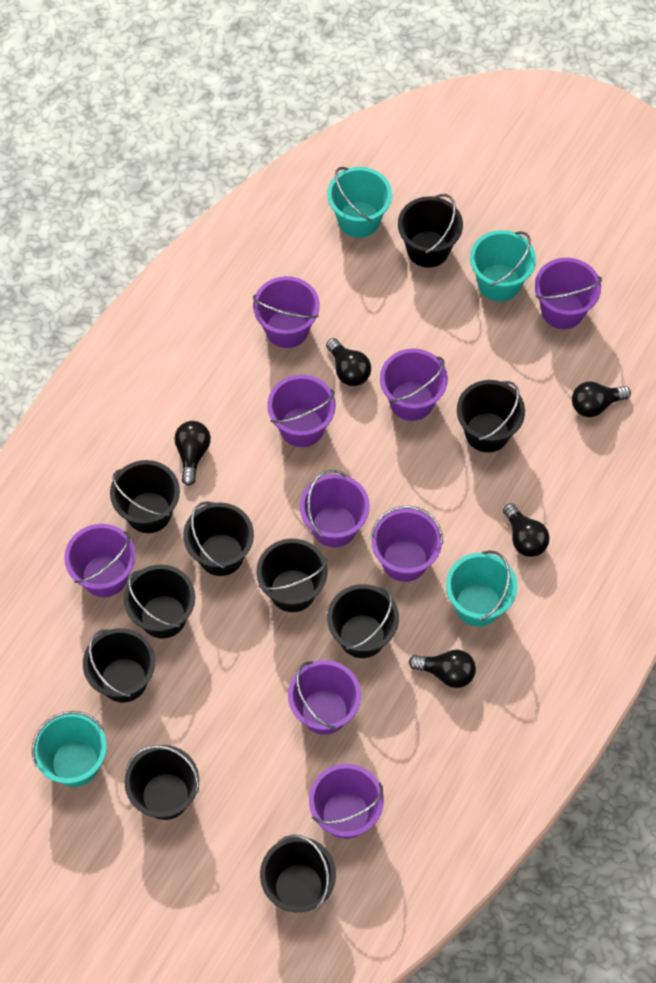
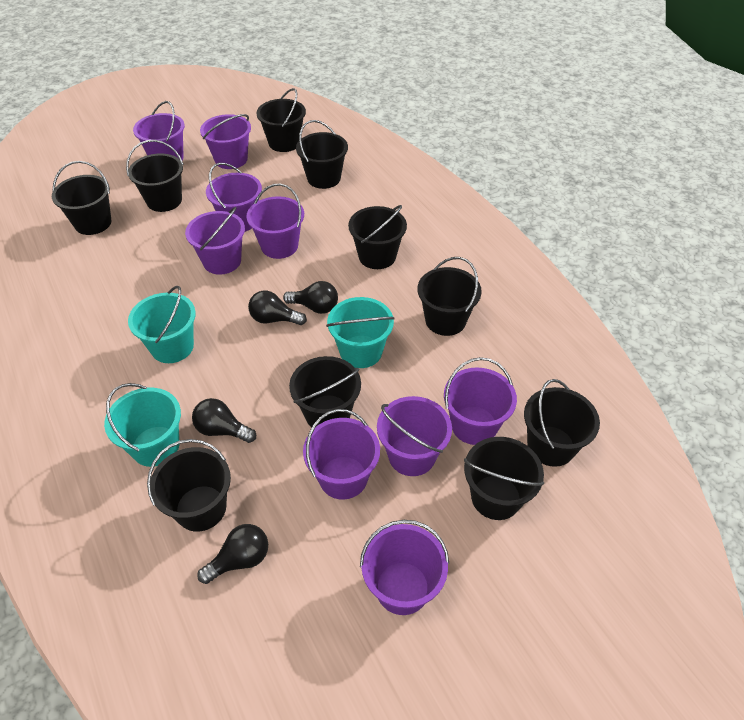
black light bulb: [174,421,211,486] [326,338,371,386] [409,649,476,688] [503,503,550,557] [572,381,631,417] = 5 -> [192,398,256,443] [197,524,268,584] [248,291,307,325] [283,281,338,314] = 4
turquoise bucket: [32,711,107,787] [327,167,392,238] [446,550,517,626] [470,230,536,302] = 4 -> [104,383,181,467] [128,286,196,363] [326,297,395,368] = 3

